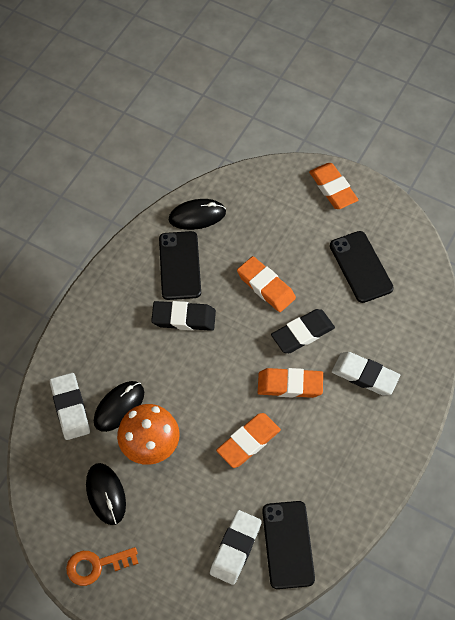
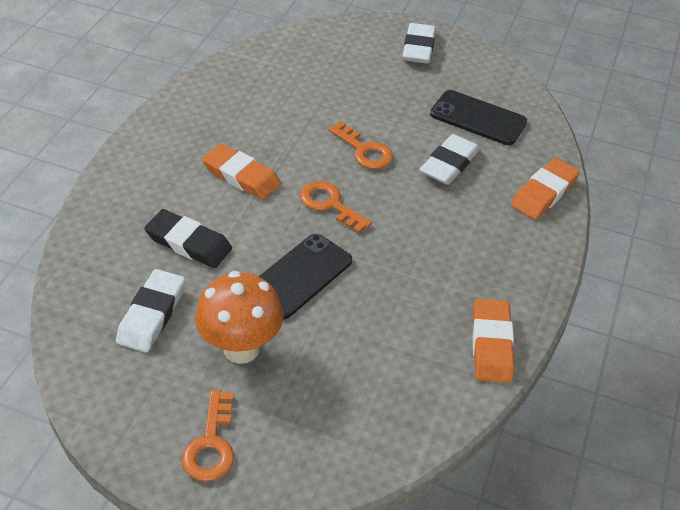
black eraser: [151,301,216,331] [271,309,335,353] = 2 -> [144,209,232,268] = 1
black mouse: [86,463,126,525] [94,381,144,432] [169,199,226,230] = 3 -> none = 0
black phone: [159,231,201,300] [262,501,315,589] [330,231,394,303] = 3 -> [258,234,352,319] [430,90,527,145] = 2
orange eraser: [216,413,281,468] [237,256,296,312] [258,368,323,398] [309,163,358,209] = 4 -> [202,143,281,200] [472,299,514,383] [511,158,580,220] = 3
orange key: [66,547,139,586] = 1 -> [182,390,234,482] [300,181,372,233] [328,121,393,169] = 3

